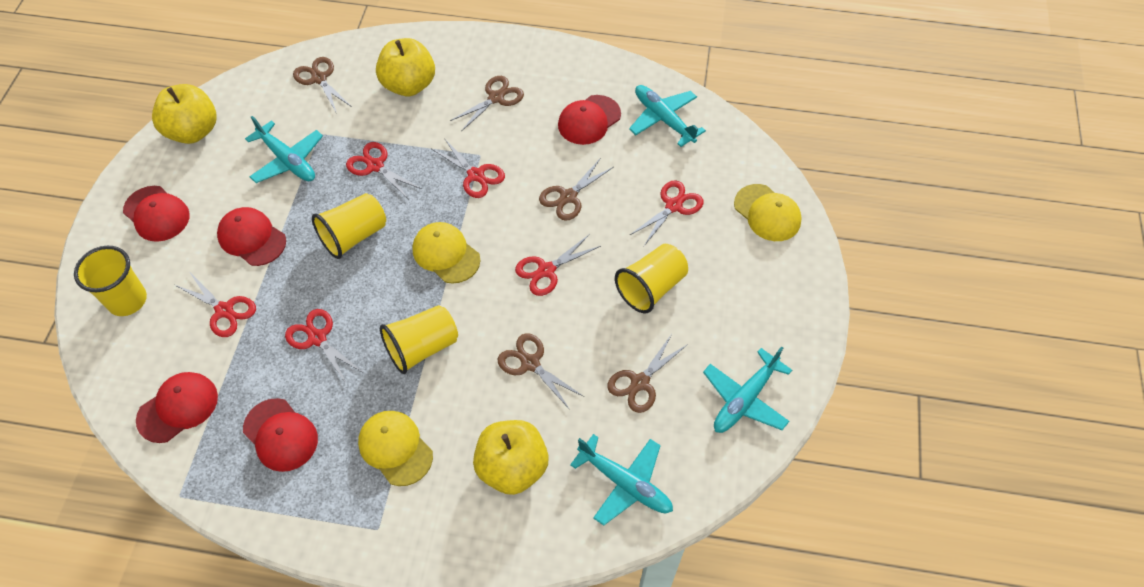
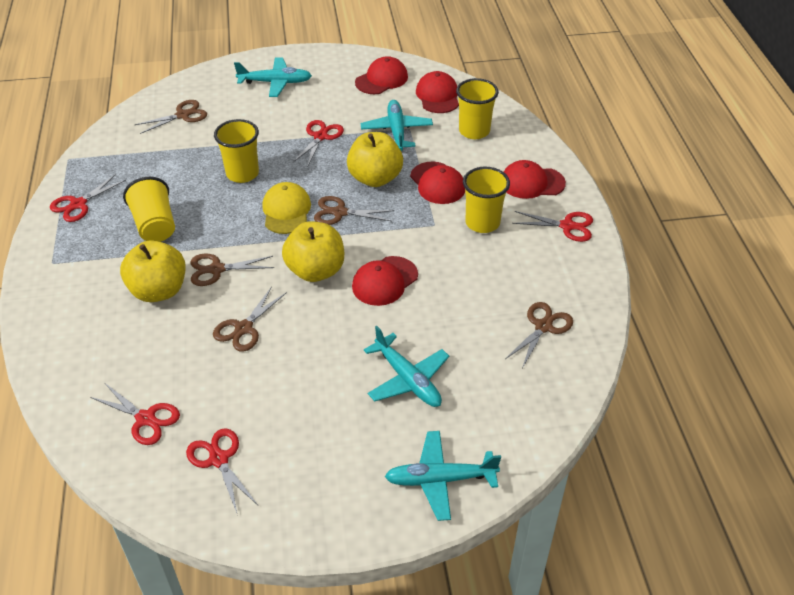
red scissors: [175,273,256,337] [285,309,362,385] [346,142,422,198] [432,138,505,198] [515,234,601,296] [630,180,704,246] = 6 -> [50,174,126,222] [90,383,180,445] [186,428,258,513] [293,120,344,165] [512,211,593,242] = 5
yellow cap: [358,411,433,486] [413,222,480,284] [734,184,802,241] = 3 -> [262,182,311,234] = 1

